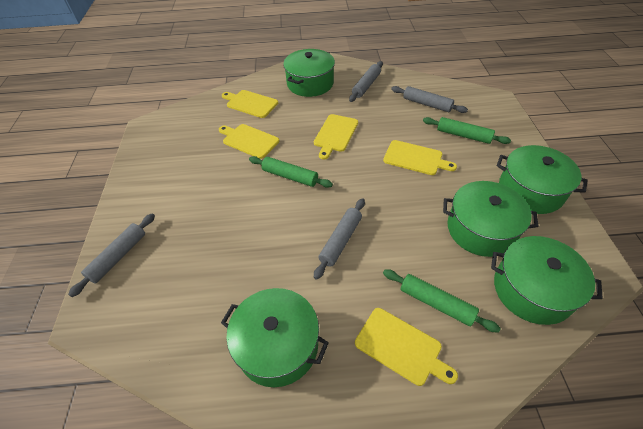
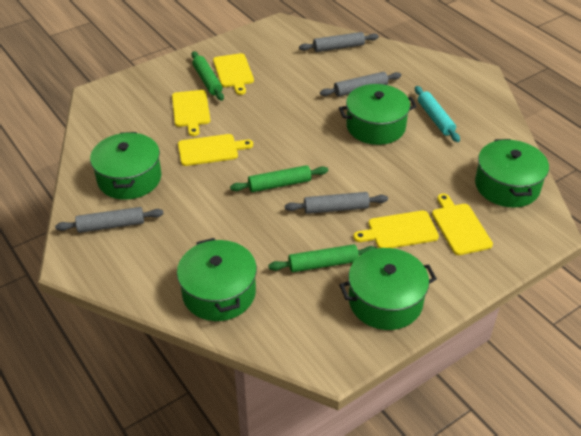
turquoise rolling pin: none = 0 -> [415,86,460,142] = 1

